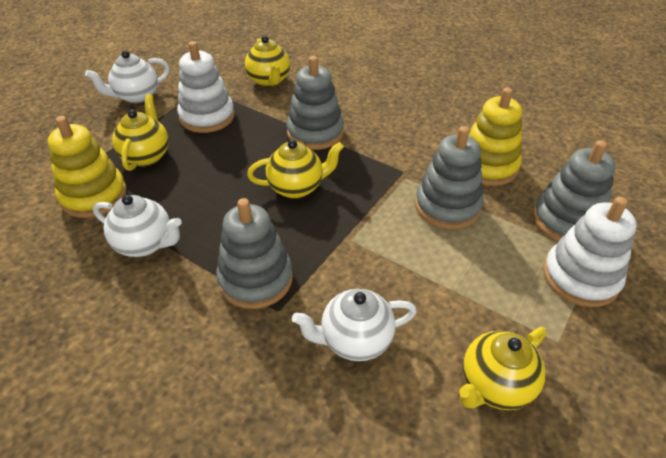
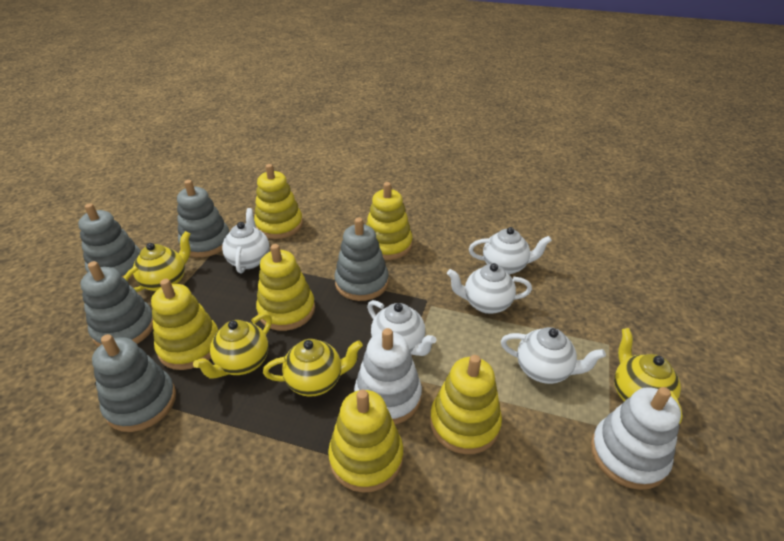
grey stacking toy: [216,198,293,309] [286,56,344,150] [415,126,483,229] [533,140,615,242] = 4 -> [78,203,141,279] [80,261,153,347] [92,334,176,432] [177,180,229,257] [334,218,389,301] = 5
white teapot: [85,51,170,103] [93,195,182,257] [292,289,417,361] = 3 -> [222,208,269,273] [367,300,436,356] [447,263,532,314] [469,227,552,275] [501,327,606,384] = 5
yellow stacking toy: [48,116,127,218] [468,88,522,186] = 2 -> [151,279,218,370] [254,164,303,239] [256,244,315,331] [328,390,403,493] [366,182,413,260] [430,355,502,454] = 6

